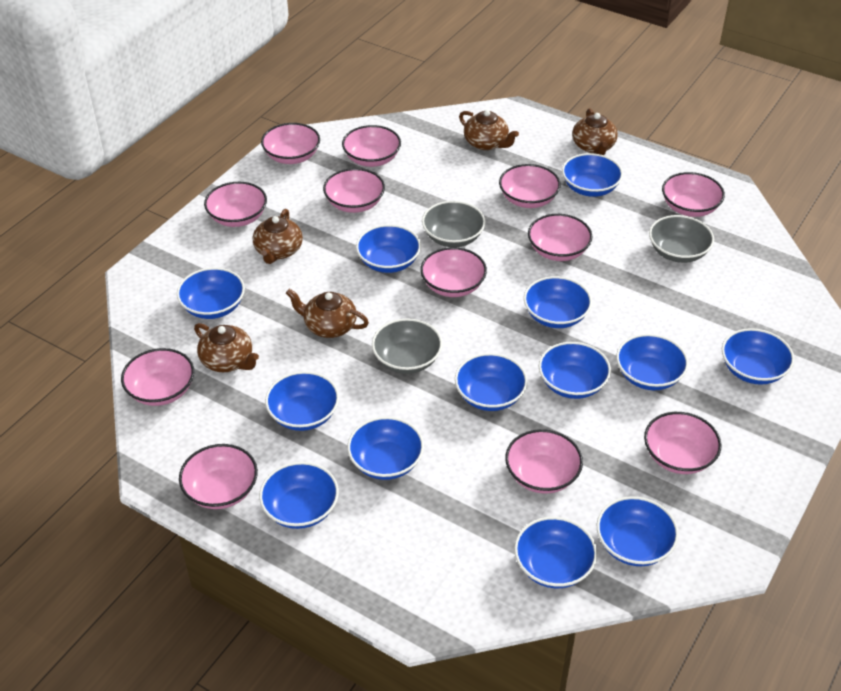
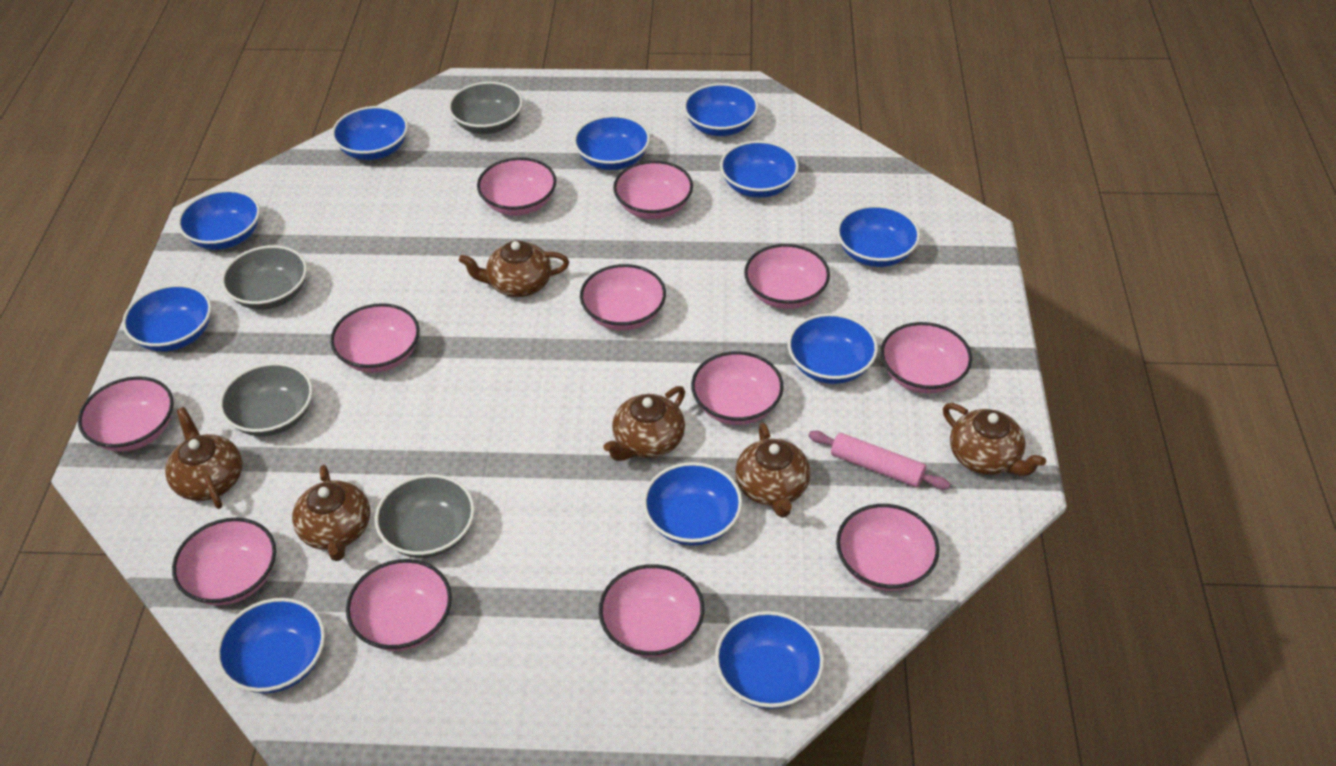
blue bowl: [177,268,245,319] [259,462,339,529] [265,371,339,431] [347,417,424,480] [356,224,421,273] [455,353,528,411] [514,517,597,588] [524,276,592,328] [539,342,611,399] [562,153,623,197] [597,496,679,566] [616,334,689,390] [722,328,794,385] = 13 -> [122,284,212,352] [178,190,260,250] [216,598,325,693] [332,106,408,160] [573,115,650,170] [643,462,742,546] [684,83,759,136] [715,611,824,709] [720,141,799,198] [788,313,878,384] [837,205,920,267] = 11
brown teapot: [194,323,259,372] [253,209,303,264] [286,289,369,338] [459,110,519,150] [572,108,618,155] = 5 -> [165,407,242,509] [292,465,370,561] [459,241,569,297] [603,386,685,461] [735,423,811,518] [943,403,1046,476] = 6
grey bowl: [372,318,443,374] [422,201,486,247] [649,215,714,263] = 3 -> [219,363,313,436] [221,245,307,310] [375,474,475,558] [448,82,523,134] = 4
pink rolling pin: none = 0 -> [808,431,950,490] = 1

